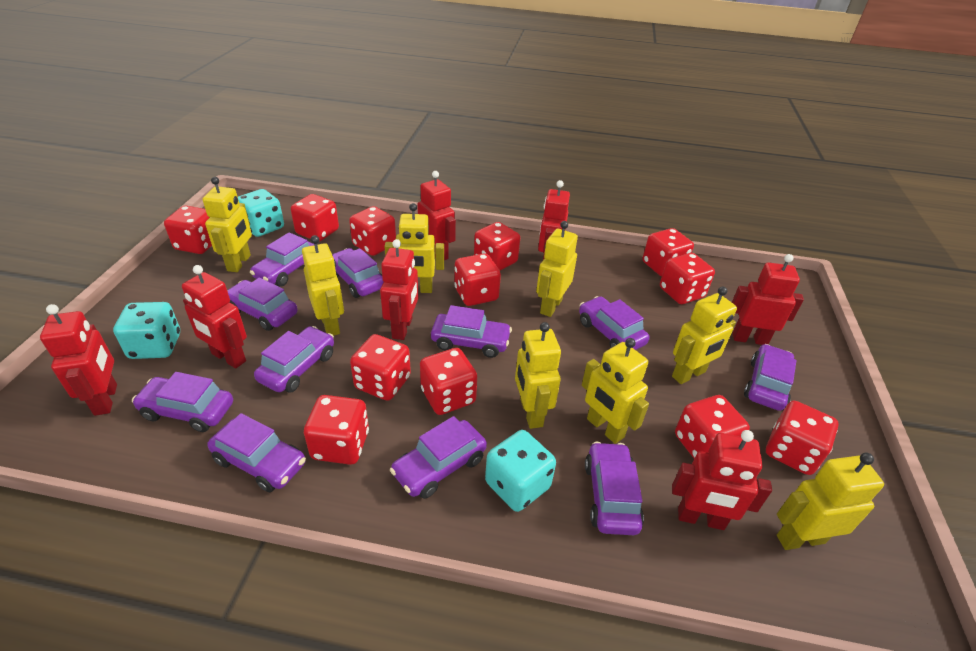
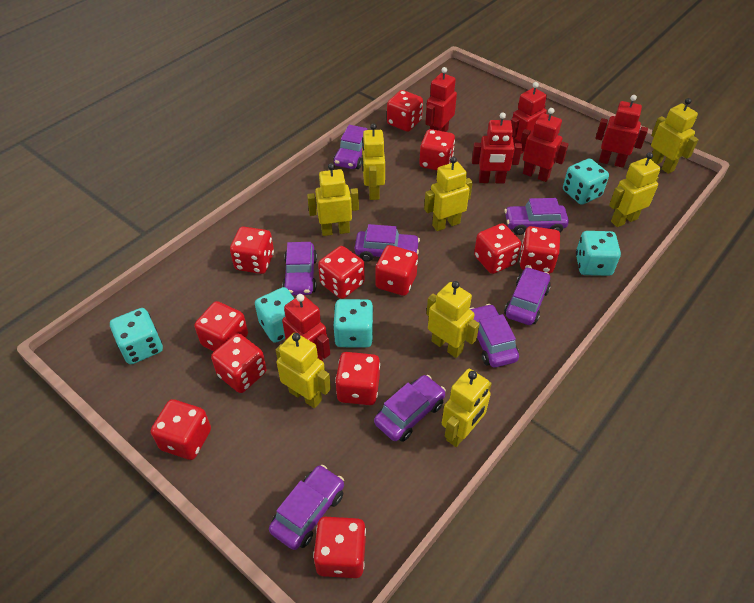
purple car: [132,372,233,432] [207,413,306,492] [227,278,298,331] [250,232,314,287] [254,326,334,393] [333,248,383,298] [390,416,487,499] [431,305,512,358] [579,296,650,350] [585,442,644,535] [744,344,796,411] = 11 -> [269,465,344,550] [282,242,317,295] [333,125,368,169] [355,224,420,262] [374,375,446,442] [470,304,519,368] [504,198,569,235] [504,267,551,325] = 8
red robot: [40,304,117,416] [182,265,247,368] [380,239,419,340] [417,171,456,260] [538,180,570,260] [672,430,772,530] [732,254,804,345] = 7 -> [282,294,330,361] [425,67,457,132] [472,113,522,184] [511,82,547,154] [520,108,569,182] [595,95,648,168] = 6
turquoise dice: [113,302,180,359] [238,189,284,237] [485,430,556,512] = 3 -> [110,308,163,364] [255,287,295,343] [333,299,373,348] [563,158,609,205] [576,231,621,276] = 5

